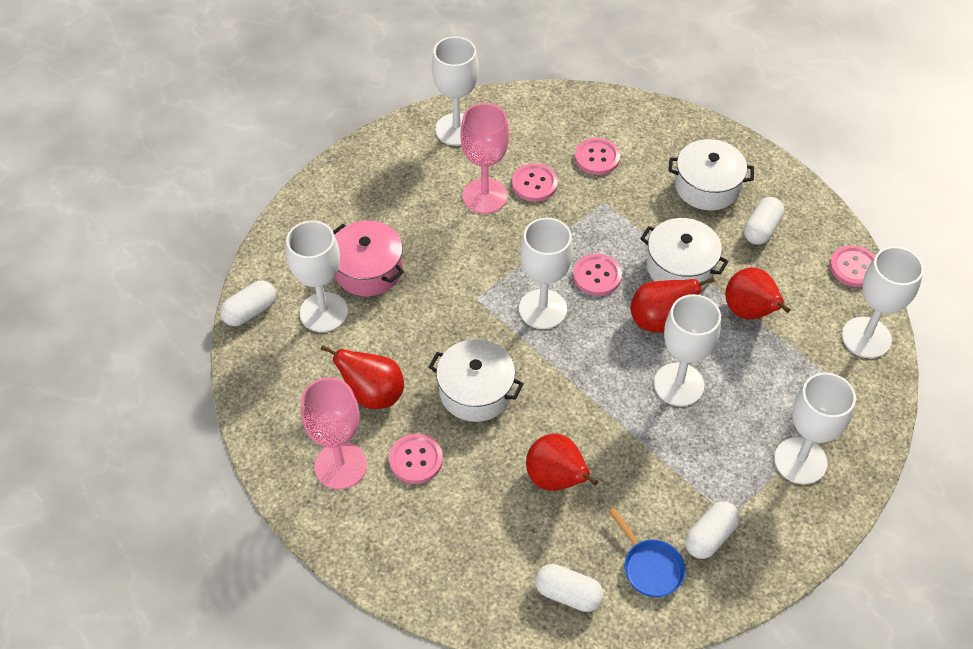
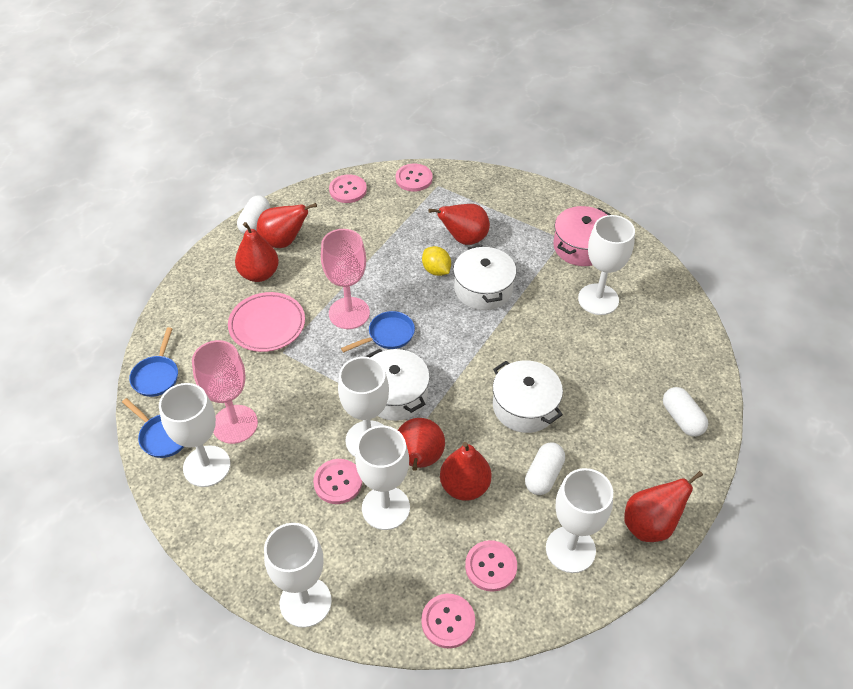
blue pan: [609,507,686,597] = 1 -> [122,398,184,458] [129,327,178,397] [341,311,415,352] = 3
pink plate: none = 0 -> [228,292,305,352] = 1
red pear: [320,345,404,409] [526,434,598,491] [630,277,715,333] [725,267,790,320] = 4 -> [235,222,279,282] [257,203,317,248] [398,418,445,471] [429,204,490,245] [440,442,492,501] [624,471,703,542] = 6
white capsule: [220,281,276,326] [535,564,604,612] [685,501,740,559] [744,197,784,245] = 4 -> [237,195,270,234] [525,442,565,495] [663,387,708,437] = 3
yellow lemon: none = 0 -> [422,246,451,276] = 1

